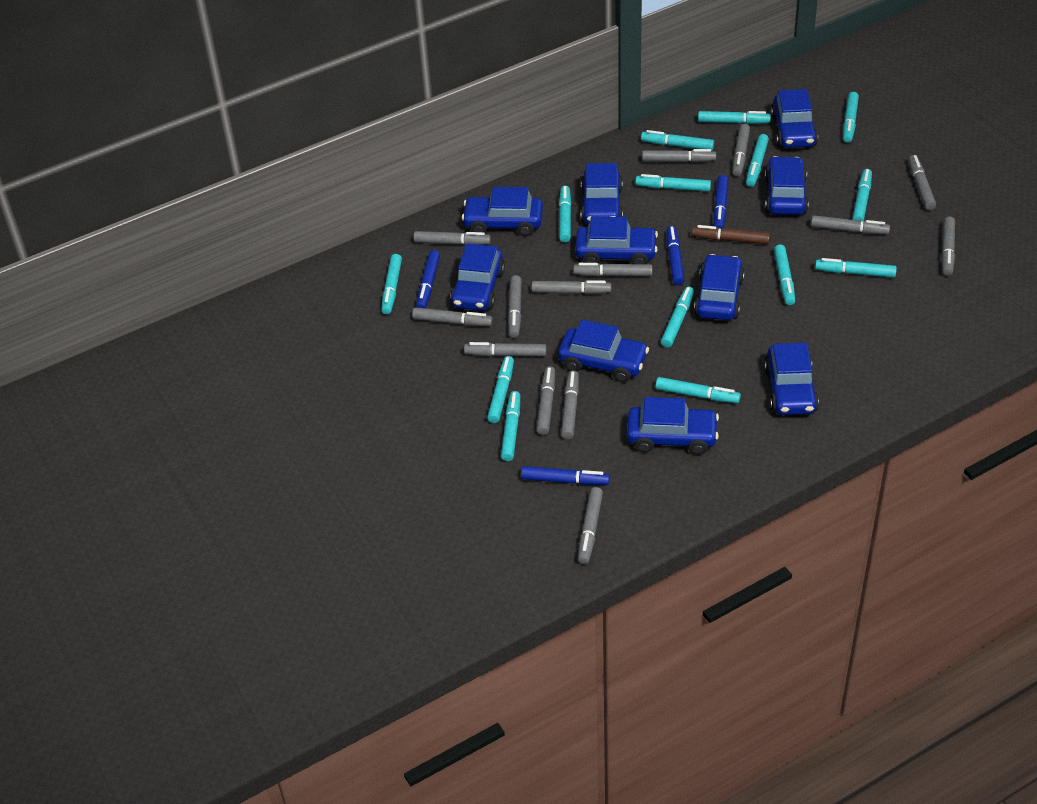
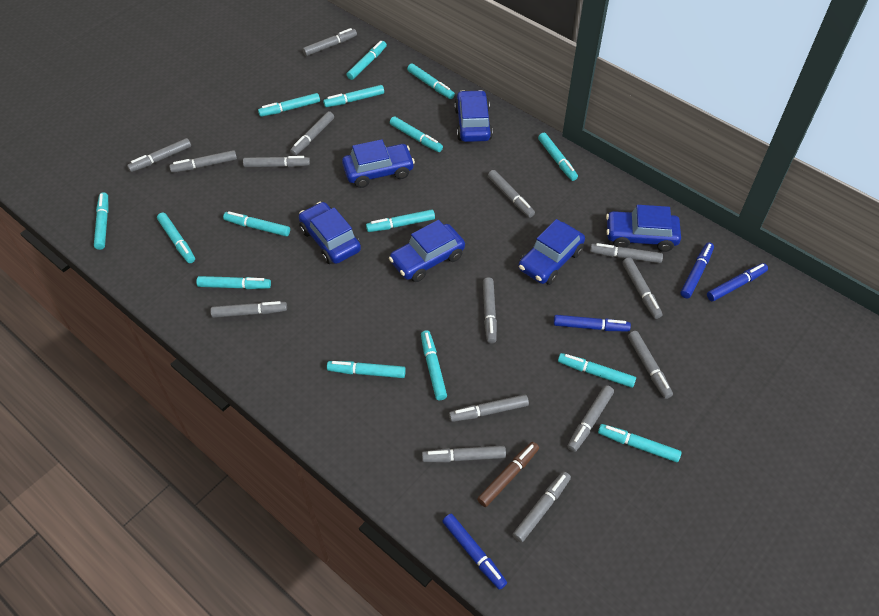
blue car: [450,244,505,311] [462,187,543,236] [558,320,649,382] [575,217,658,264] [581,163,623,224] [627,397,719,455] [694,254,745,320] [764,156,809,215] [764,343,819,415] [771,89,818,148] = 10 -> [299,202,361,264] [342,139,415,188] [389,220,465,282] [454,90,493,142] [518,219,585,285] [606,205,681,252] = 6
grey marker: [412,307,493,326] [413,231,491,245] [464,342,547,356] [508,275,522,338] [531,280,611,294] [536,366,555,435] [561,370,579,439] [573,263,653,277] [578,487,603,564] [642,149,716,162] [733,123,750,176] [811,215,890,234] [908,155,936,210] [941,217,955,276] = 14 -> [127,138,191,172] [169,150,237,173] [210,301,287,318] [243,156,310,168] [290,111,334,156] [303,28,357,56] [422,446,506,462] [449,394,529,422] [483,277,497,344] [488,170,535,218] [513,471,571,543] [567,385,614,452] [590,243,663,263] [622,257,662,319] [628,331,673,399] = 15
turquoise marker: [381,254,402,314] [487,356,514,423] [501,391,520,461] [559,186,572,242] [635,174,711,192] [641,130,714,151] [655,377,741,403] [661,286,694,347] [698,111,771,124] [746,134,769,187] [774,244,795,305] [815,258,897,278] [843,92,859,143] [852,169,872,221] = 14 -> [94,192,109,250] [157,212,195,263] [196,276,271,289] [223,211,290,237] [258,93,320,117] [323,85,384,107] [327,361,406,378] [347,41,387,80] [366,209,435,232] [390,116,443,152] [407,63,455,99] [421,330,447,400] [538,133,578,181] [558,353,636,388] [598,424,681,462] = 15

